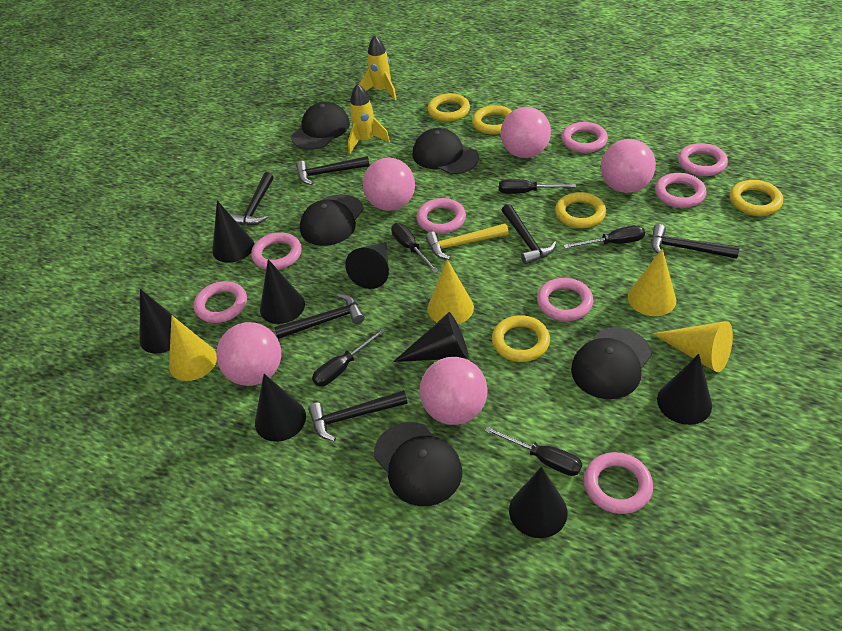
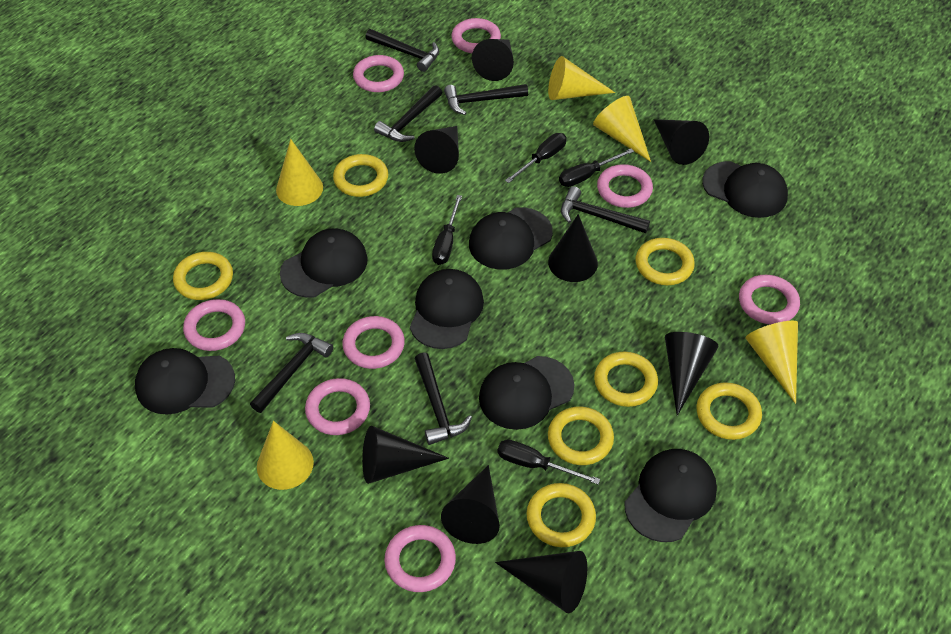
black cap: [291,102,350,149] [300,194,364,246] [374,422,462,506] [413,128,479,174] [571,328,652,399] = 5 -> [135,348,235,415] [280,228,368,298] [410,269,484,349] [469,207,553,270] [479,356,574,430] [624,449,717,542] [702,161,788,218] = 7
black screwdriver: [312,328,385,386] [391,223,439,273] [485,426,582,476] [499,179,576,194] [563,225,645,249] = 5 -> [432,195,462,265] [498,439,600,484] [505,133,567,183] [559,148,634,187] = 4
pink ball: [216,322,281,386] [363,158,415,211] [420,357,488,425] [501,107,551,158] [601,139,656,193] = 5 -> none = 0
yellow cone: [169,315,217,381] [427,259,474,324] [628,248,676,316] [652,321,733,372] = 4 -> [257,421,314,490] [276,139,323,206] [548,56,615,100] [593,96,651,162] [745,321,798,404] = 5
yellow hammer: [425,223,509,260] = 1 -> none = 0
yellow ring: [427,93,470,122] [472,105,512,134] [492,315,550,362] [555,192,606,228] [730,180,783,216] = 5 -> [173,252,233,300] [333,154,388,197] [526,483,596,547] [548,407,614,465] [594,352,658,407] [636,238,695,285] [696,382,762,440] = 7
yellow rocket: [348,83,390,154] [359,35,397,100] = 2 -> none = 0

